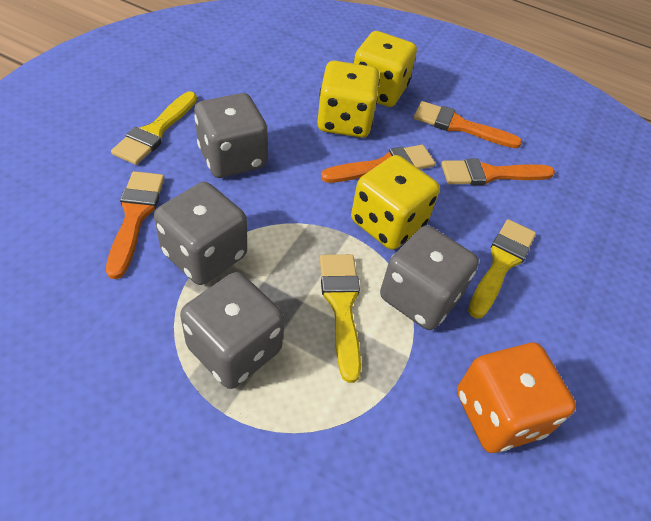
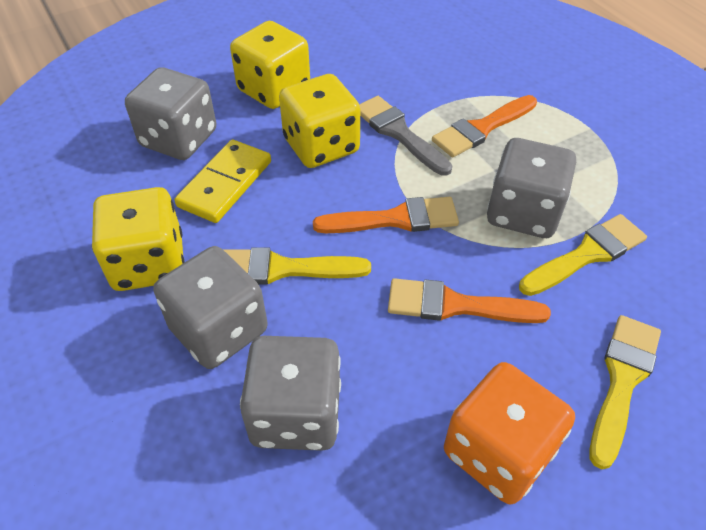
grey brush: none = 0 -> [359,96,453,176] = 1
orange brush: [106,171,165,279] [321,145,435,183] [414,101,522,148] [441,159,555,185] = 4 -> [313,197,459,233] [388,278,551,323] [432,95,537,157] = 3
yellow domino: none = 0 -> [174,139,271,223] = 1

